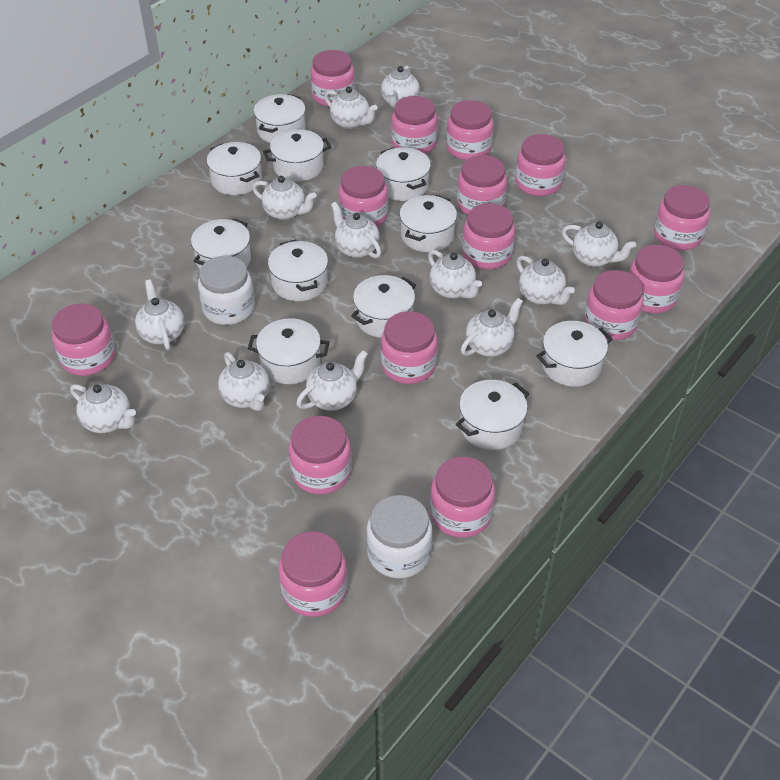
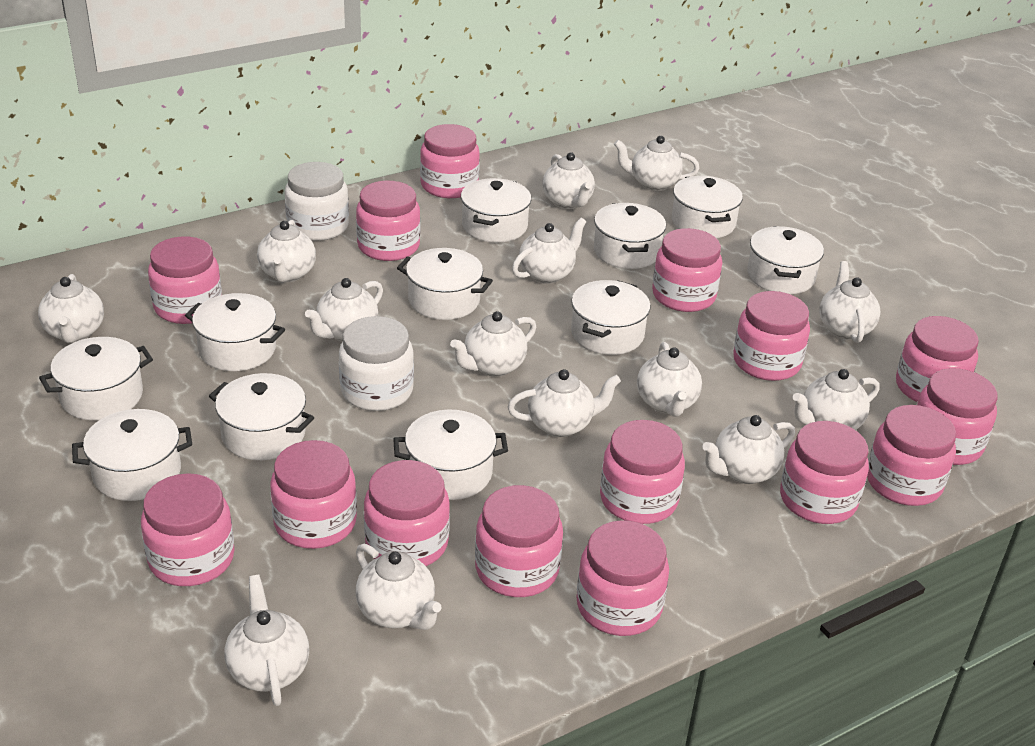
white teapot: [70,384,136,433] [135,279,185,350] [218,352,270,411] [252,176,317,220] [296,350,368,411] [324,87,378,129] [331,202,381,258] [381,66,420,107] [428,250,482,299] [461,298,523,357] [516,256,575,305] [562,221,636,267] = 12 -> [38,274,104,343] [224,575,309,706] [257,220,316,282] [305,278,383,342] [355,544,441,630] [450,311,536,377] [508,369,621,437] [512,218,586,284] [542,152,595,209] [614,136,699,191] [637,342,702,417] [702,415,795,484] [793,369,880,430] [819,261,881,343] = 14

